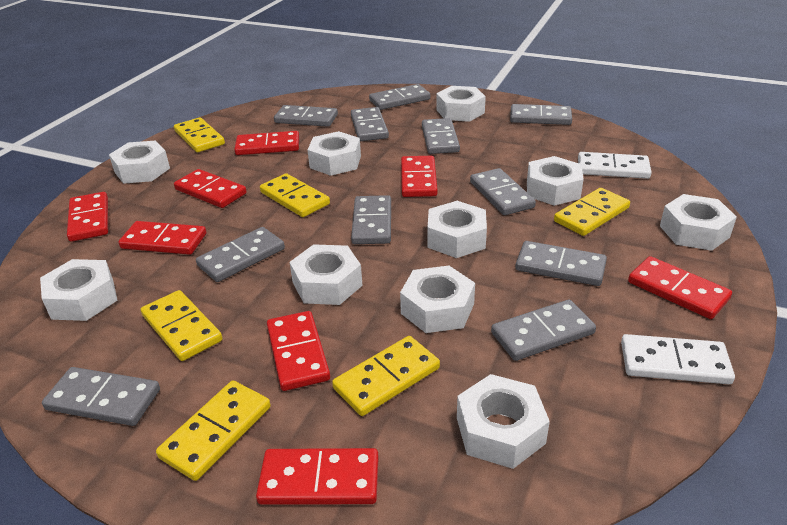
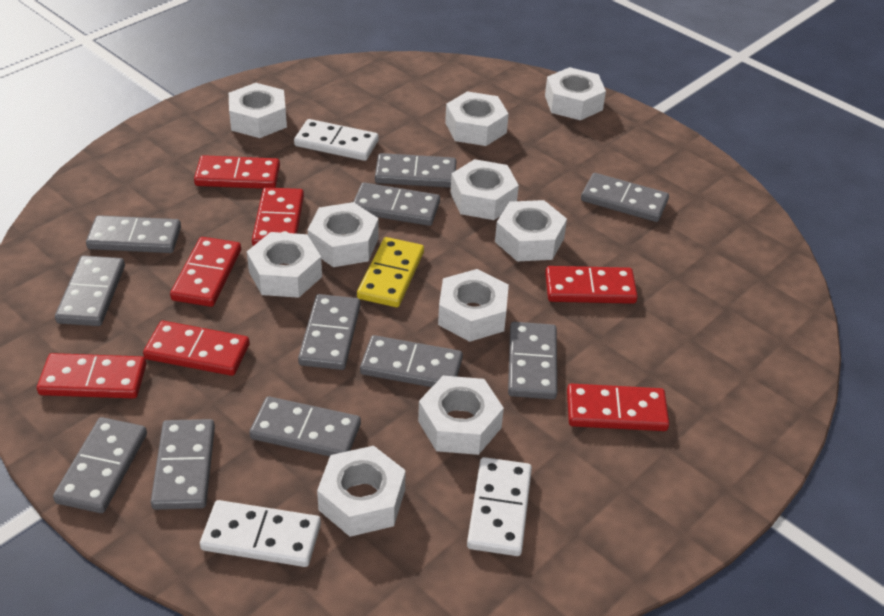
red domino: [67,192,108,242] [118,221,206,255] [174,169,247,208] [234,131,299,155] [256,448,379,505] [267,311,330,391] [401,156,438,197] [628,256,732,319] = 8 -> [37,353,146,399] [143,321,249,376] [170,237,241,307] [194,155,280,189] [252,187,304,246] [545,266,638,304] [567,384,669,431] = 7
white domino: [578,152,652,179] [621,334,735,384] = 2 -> [200,500,321,567] [294,119,379,161] [467,457,532,556] = 3
yellow domino: [141,290,222,361] [156,380,271,481] [174,117,225,152] [260,173,330,217] [332,336,440,416] [554,188,630,236] = 6 -> [357,237,424,307] = 1

